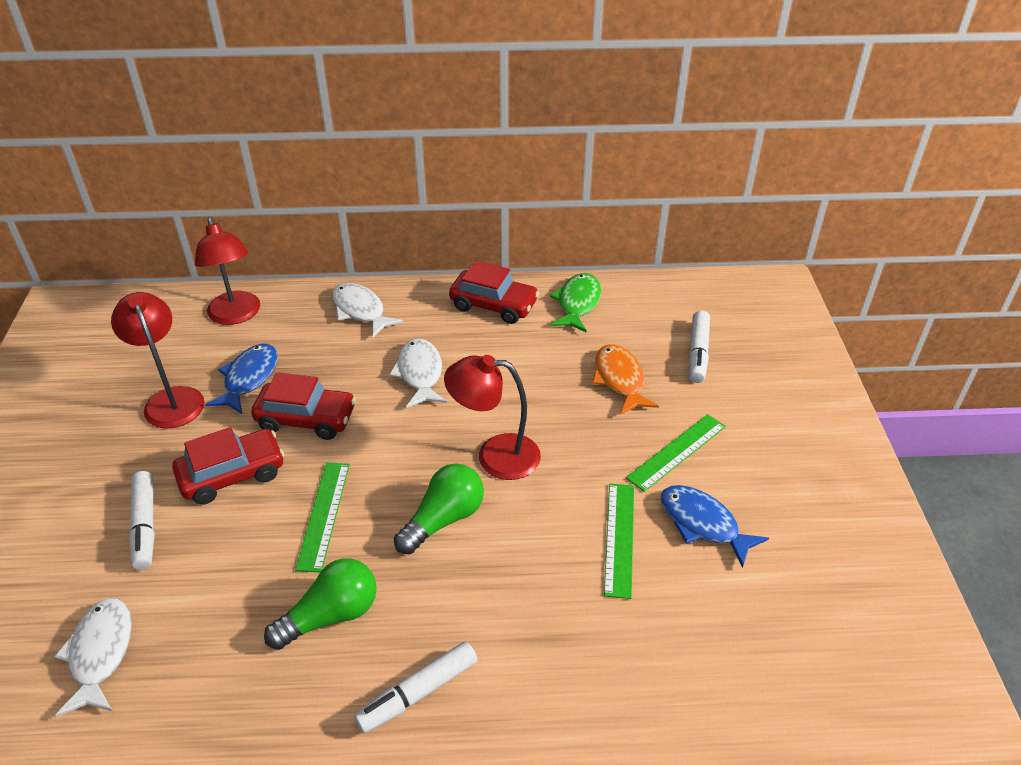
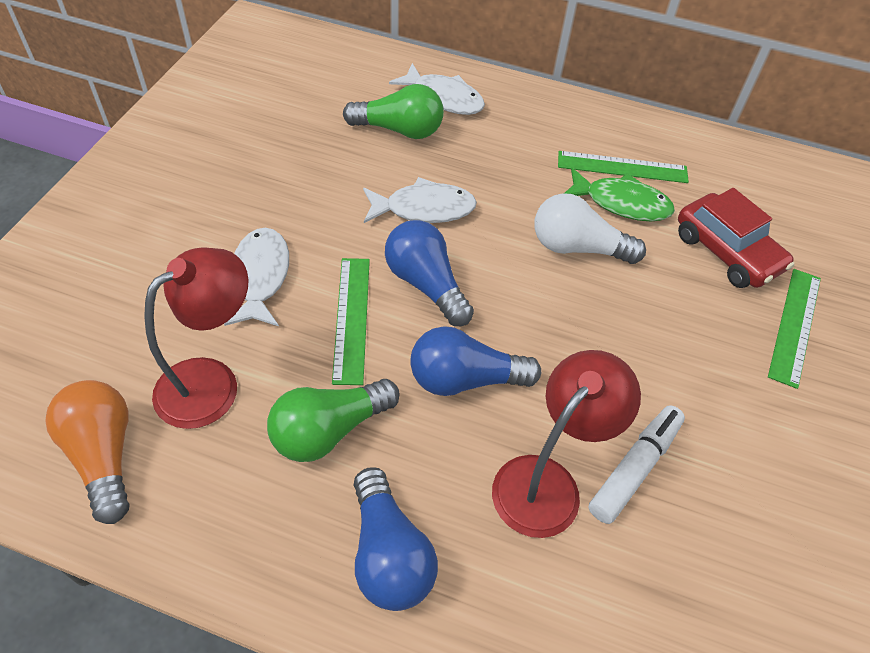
blue fish: [205,344,278,414] [660,485,769,568] = 2 -> none = 0
blue light bulb: none = 0 -> [354,467,438,611] [385,220,474,326] [410,326,541,396] = 3
orange fish: [592,345,659,415] = 1 -> none = 0
orange light bulb: none = 0 -> [46,380,130,524] = 1
red car: [172,427,284,505] [251,372,356,440] [449,260,539,324] = 3 -> [678,188,794,288] = 1
red lamp: [111,292,204,429] [195,217,260,325] [444,355,541,480] = 3 -> [144,247,249,429] [492,350,641,538] = 2
white light bulb: none = 0 -> [535,193,646,264] = 1
white marker: [129,471,155,570] [354,641,477,733] [689,310,710,383] = 3 -> [589,405,685,524] = 1

